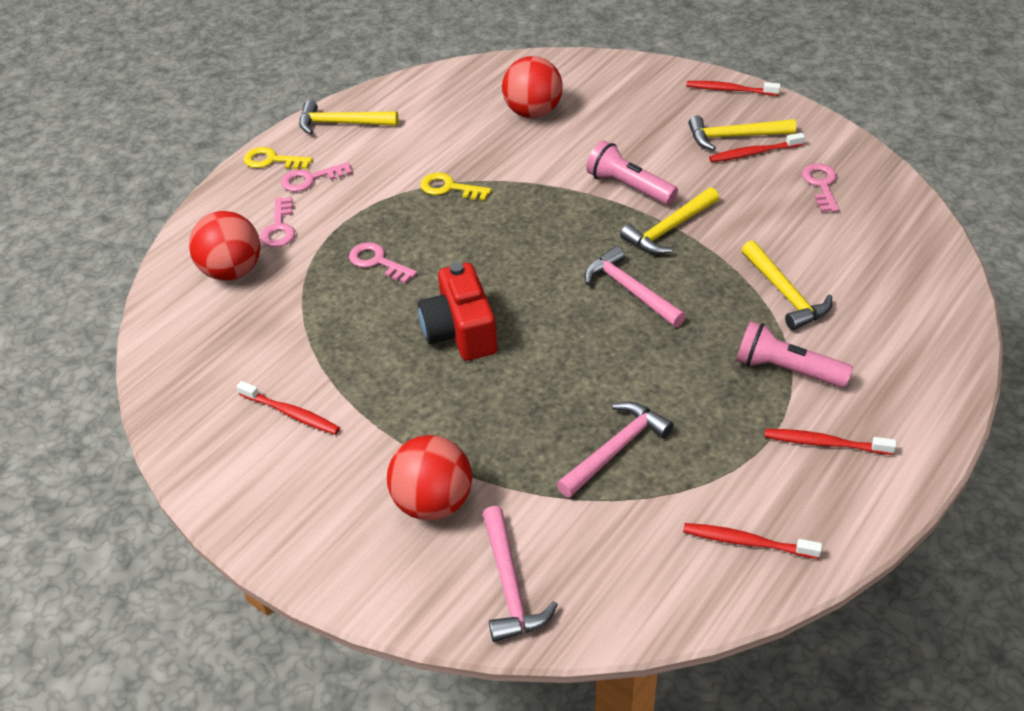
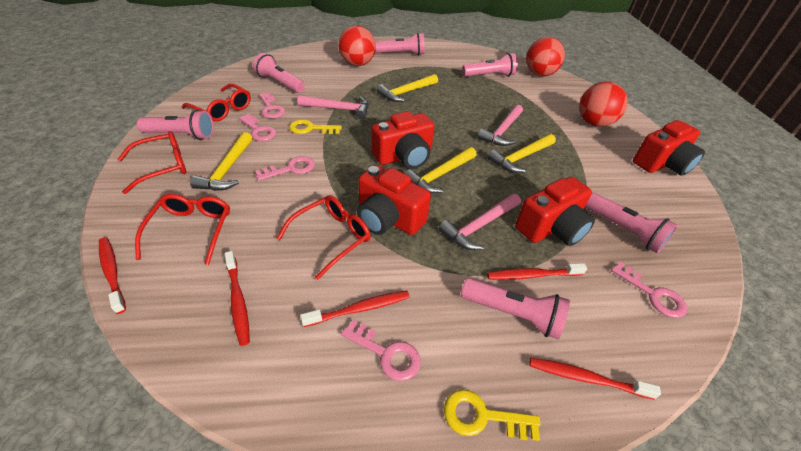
pink flashlight: [586,141,678,205] [736,321,853,388] = 2 -> [137,110,214,140] [253,53,305,93] [375,33,425,55] [461,278,570,339] [462,53,518,77] [585,193,678,253] = 6
pink key: [260,197,295,247] [281,162,352,192] [349,242,417,284] [802,163,839,212] = 4 -> [238,114,276,141] [255,156,315,181] [259,92,285,118] [341,320,421,381] [611,262,687,318] = 5
red camera: [418,262,497,361] = 1 -> [357,165,431,235] [372,111,434,169] [515,177,595,246] [633,120,705,176] = 4
red glasses: none = 0 -> [118,131,186,194] [135,194,230,265] [182,84,251,121] [276,195,371,280] = 4

